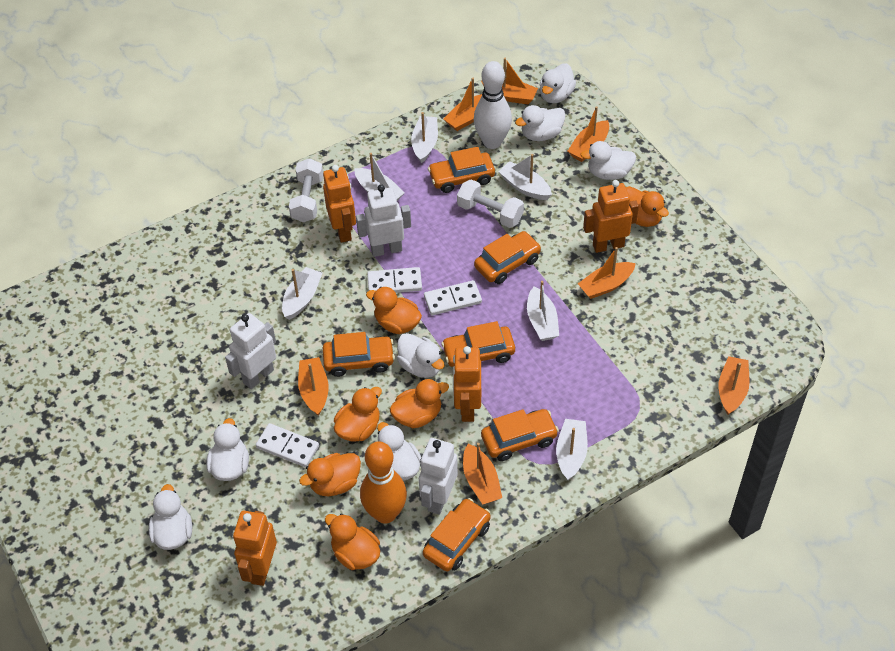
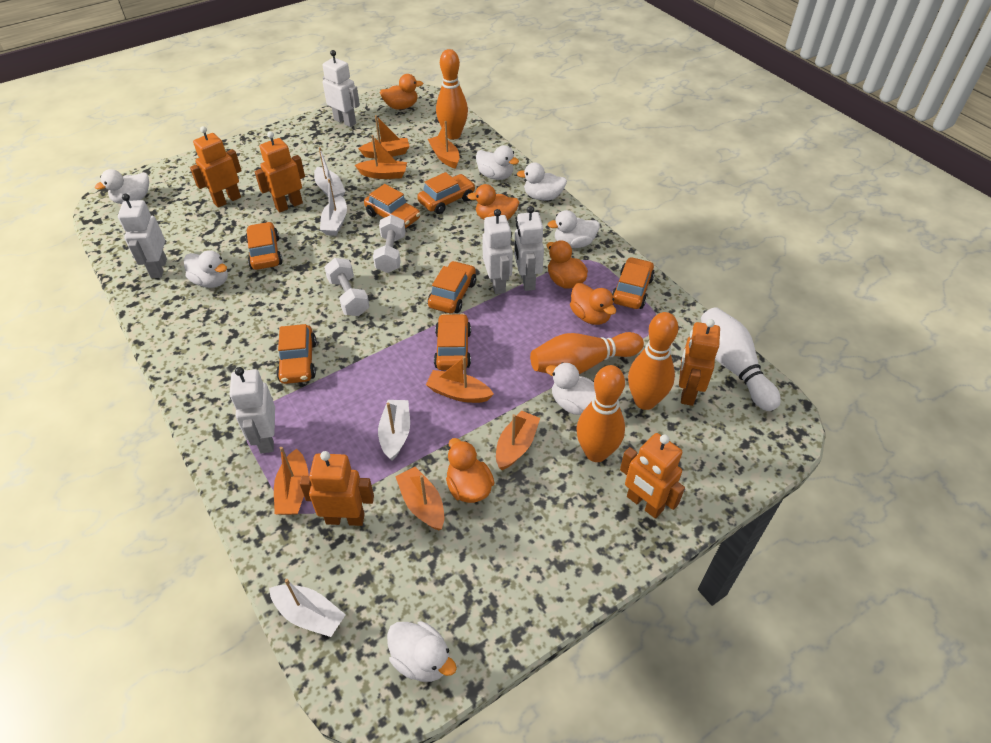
orange bowling pin: [360,441,407,524] = 1 -> [436,49,468,139] [530,332,644,374] [576,365,625,462] [628,312,678,410] = 4
orange car: [323,332,395,377] [423,498,490,571] [428,147,495,193] [441,321,515,367] [474,231,541,284] [481,409,559,461] = 6 -> [245,222,283,270] [276,324,317,384] [364,184,420,228] [417,172,475,214] [428,261,476,313] [434,313,471,370] [612,257,655,309] = 7
orange duck: [299,453,361,496] [325,513,380,570] [334,387,382,442] [366,287,422,334] [390,379,449,428] [626,186,669,227] = 6 -> [380,74,423,110] [446,438,495,503] [467,184,519,220] [546,240,588,289] [570,283,616,325] = 5
orange robot: [233,511,277,586] [323,165,356,243] [453,346,481,422] [583,180,639,253] = 4 -> [190,126,242,208] [254,131,305,212] [300,451,374,526] [620,433,685,519] [679,319,720,406] = 5
white boat: [282,267,322,320] [354,153,405,201] [411,112,438,163] [498,154,552,200] [527,281,559,341] [556,419,588,480] = 6 -> [269,579,346,637] [314,147,346,198] [320,179,347,236] [378,400,410,460] = 4
white domino: [256,423,319,467] [367,267,422,293] [424,280,482,315] = 3 -> none = 0
white robot: [225,313,276,389] [356,184,411,257] [419,438,458,515] = 3 -> [118,194,167,278] [230,367,275,454] [322,50,360,127] [482,209,513,294] [514,206,544,291] = 5

